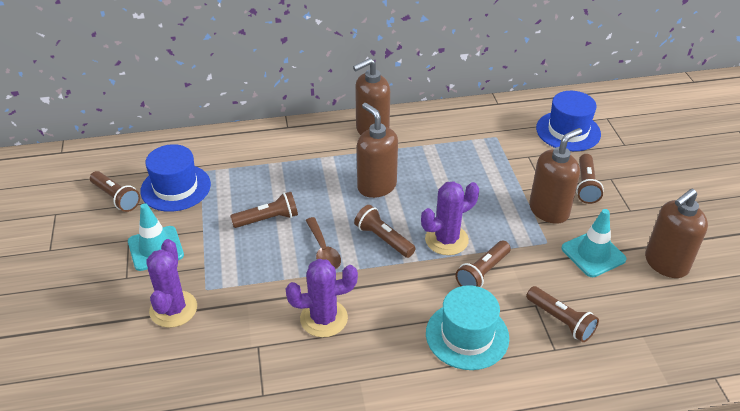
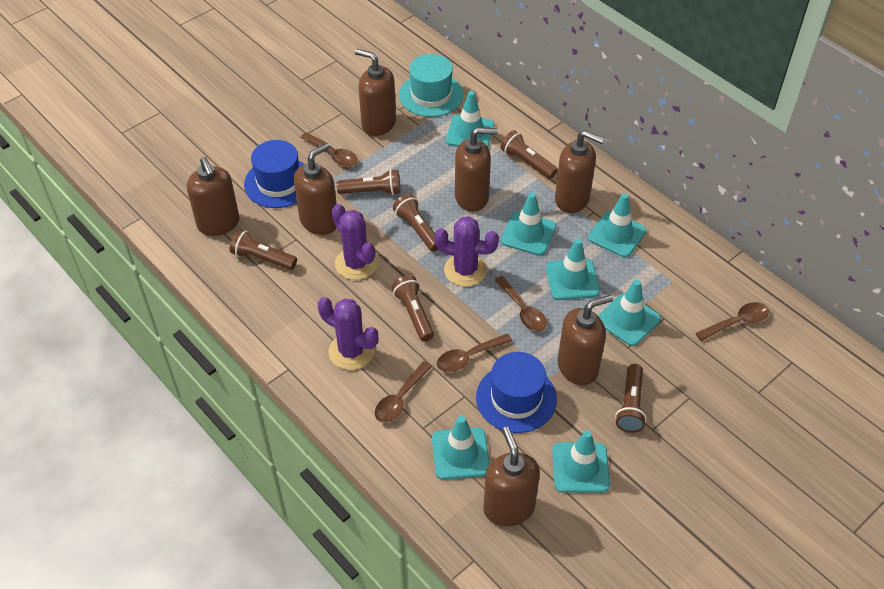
brown soap dispenser: [353,58,390,135] [357,103,398,198] [529,128,582,224] [645,189,708,278] = 4 -> [187,157,240,236] [294,143,337,235] [355,49,396,136] [455,127,498,212] [483,427,540,526] [555,130,605,213] [558,295,613,385] = 7
brown spoon: [306,217,341,269] = 1 -> [301,132,358,167] [375,361,432,423] [437,333,512,372] [495,276,547,331] [696,302,769,341] = 5
turquoise traffic cone: [128,203,184,271] [562,209,627,277] = 2 -> [432,416,490,480] [446,91,494,147] [501,193,556,256] [546,239,600,300] [552,430,610,493] [588,193,647,257] [598,279,661,346] = 7

